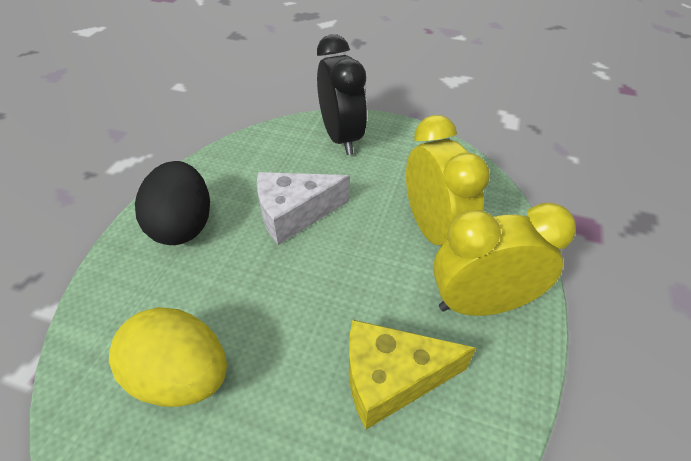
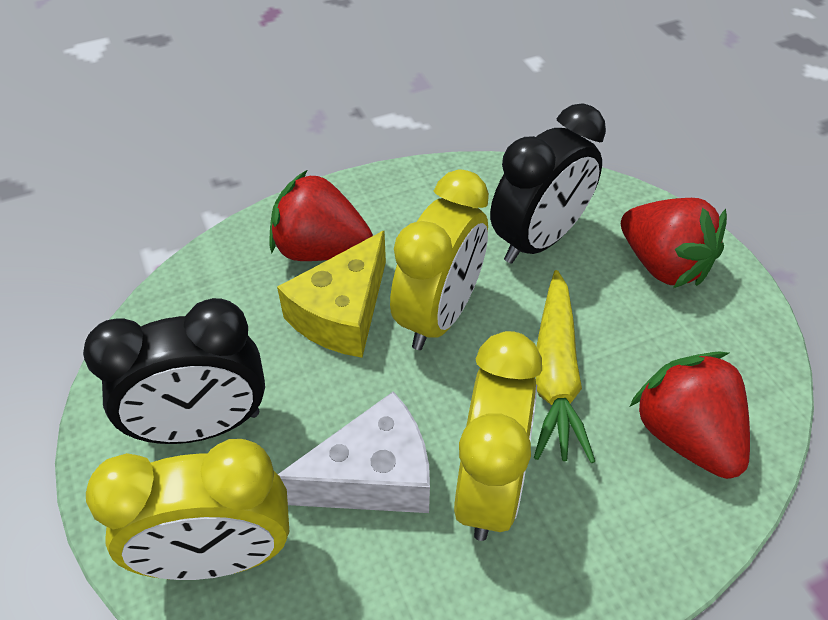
black clock: [317,34,367,155] = 1 -> [83,298,265,444] [490,103,606,264] = 2
black egg: [135,161,210,245] = 1 -> none = 0
red strawberry: none = 0 -> [270,170,373,261] [621,198,727,288] [630,352,750,479] = 3
yellow carrot: none = 0 -> [534,270,595,463] = 1
yellow clock: [406,115,490,246] [433,202,576,316] = 2 -> [86,439,289,580] [390,169,489,350] [454,331,542,541] = 3
yellow egg: [109,307,227,407] = 1 -> none = 0

